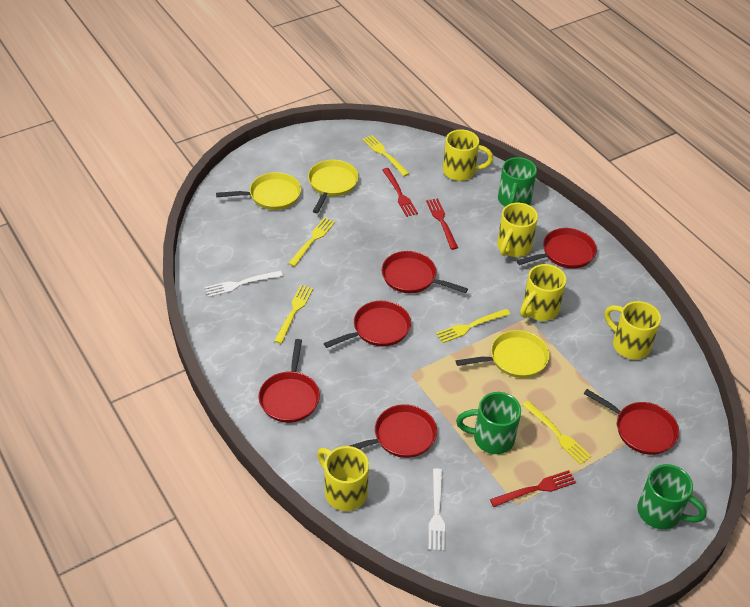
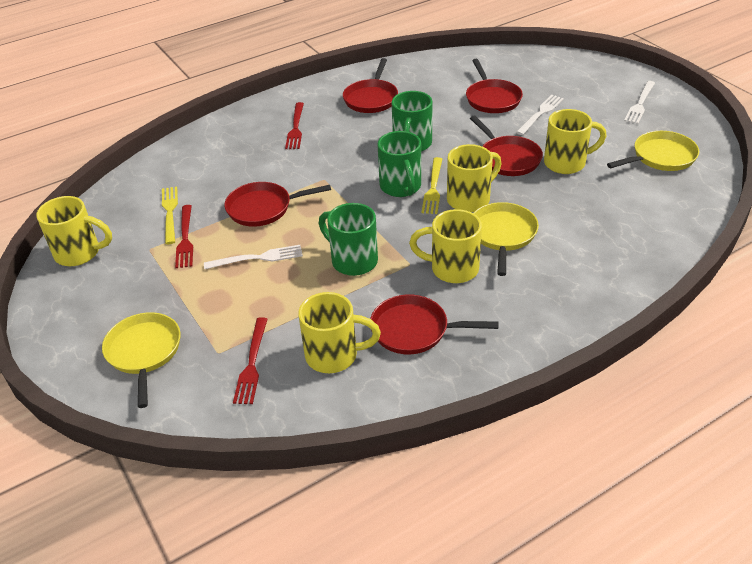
red pan: [259,339,320,423] [324,301,411,348] [350,404,437,458] [382,251,468,293] [517,228,597,269] [584,389,679,455] = 6 -> [224,182,331,227] [343,58,398,113] [370,294,499,354] [466,59,523,113] [470,116,543,176] = 5
white fork: [205,270,283,297] [428,468,445,551] = 2 -> [204,245,303,269] [516,95,564,135] [624,81,655,124] = 3
yellow fork: [274,285,313,344] [288,217,335,267] [362,135,410,176] [436,309,510,343] [522,401,591,465] = 5 -> [162,186,178,244] [421,157,442,214] = 2

